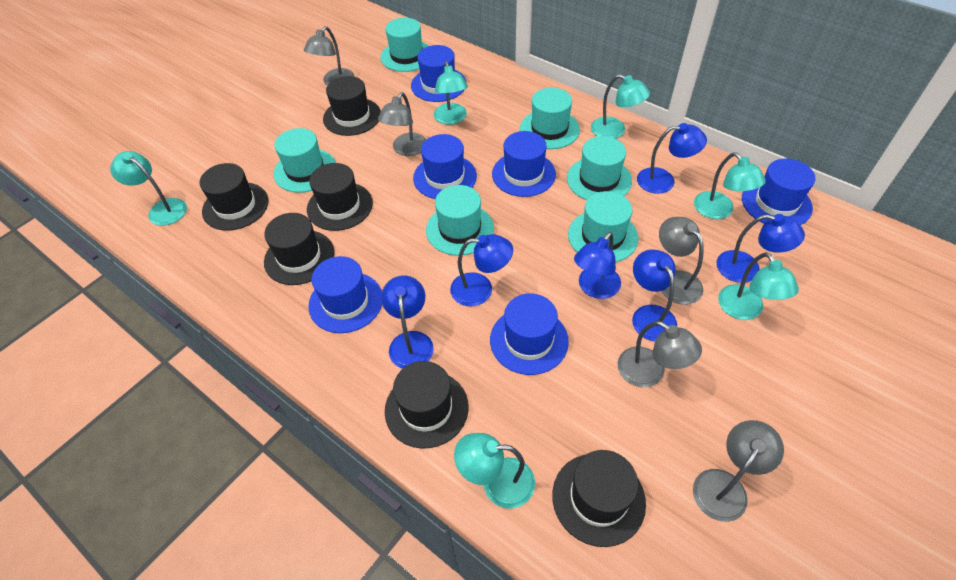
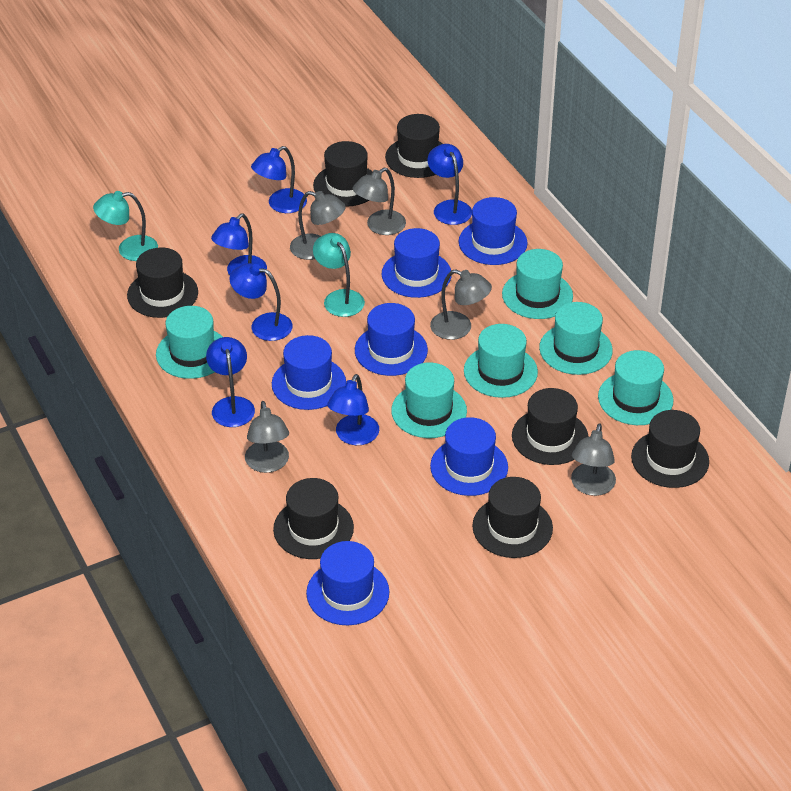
black hat: [199,163,268,231] [264,213,335,285] [307,163,373,231] [323,76,381,136] [385,361,468,449] [552,450,646,547] = 6 -> [127,247,198,318] [273,478,354,559] [313,141,373,207] [385,114,442,178] [472,477,553,558] [512,388,589,465] [631,410,709,488] = 7
turquoise lamp: [110,151,187,226] [434,62,468,125] [454,433,535,509] [591,74,650,139] [694,152,766,219] [718,252,799,320] = 6 -> [93,191,158,261] [313,233,365,317] = 2

